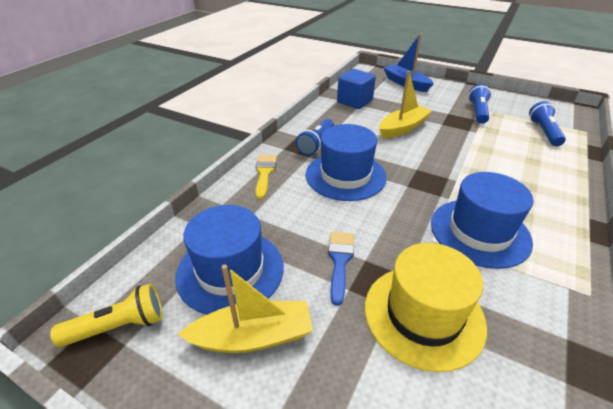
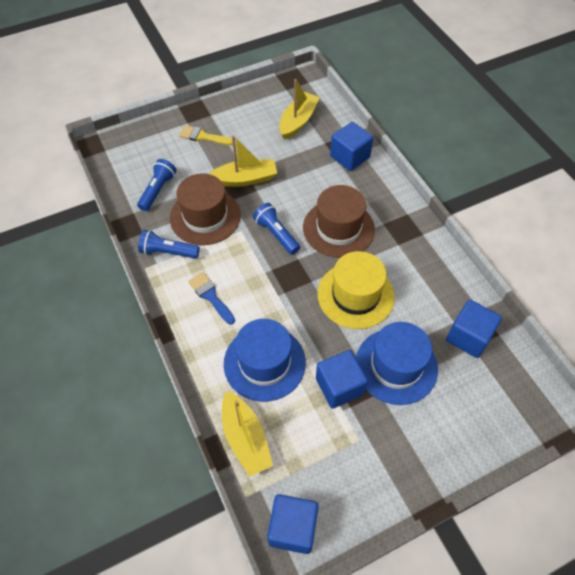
blue boat: [384,34,434,92] = 1 -> none = 0
blue cube: [337,69,376,109] = 1 -> [267,494,319,554] [316,350,368,409] [330,122,373,171] [446,300,502,358] = 4
blue hat: [175,205,284,315] [306,124,387,201] [431,172,534,269] = 3 -> [224,319,306,402] [356,322,438,405] = 2
brown hat: none = 0 -> [170,173,241,245] [303,185,375,258] = 2
yellow boat: [177,264,313,353] [379,71,432,138] = 2 -> [209,135,277,187] [222,391,273,477] [279,79,320,140] = 3
yellow flashlight: [50,283,163,347] = 1 -> none = 0

